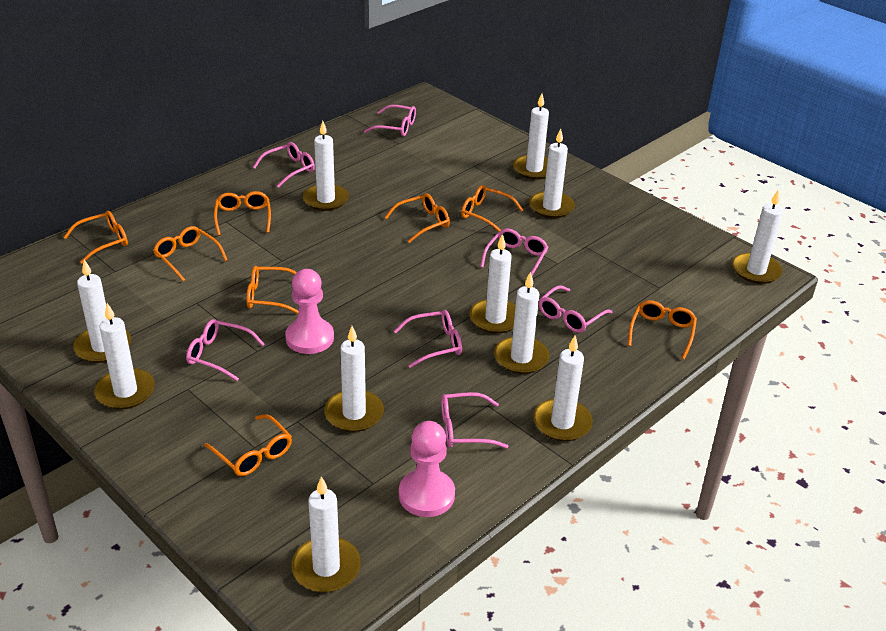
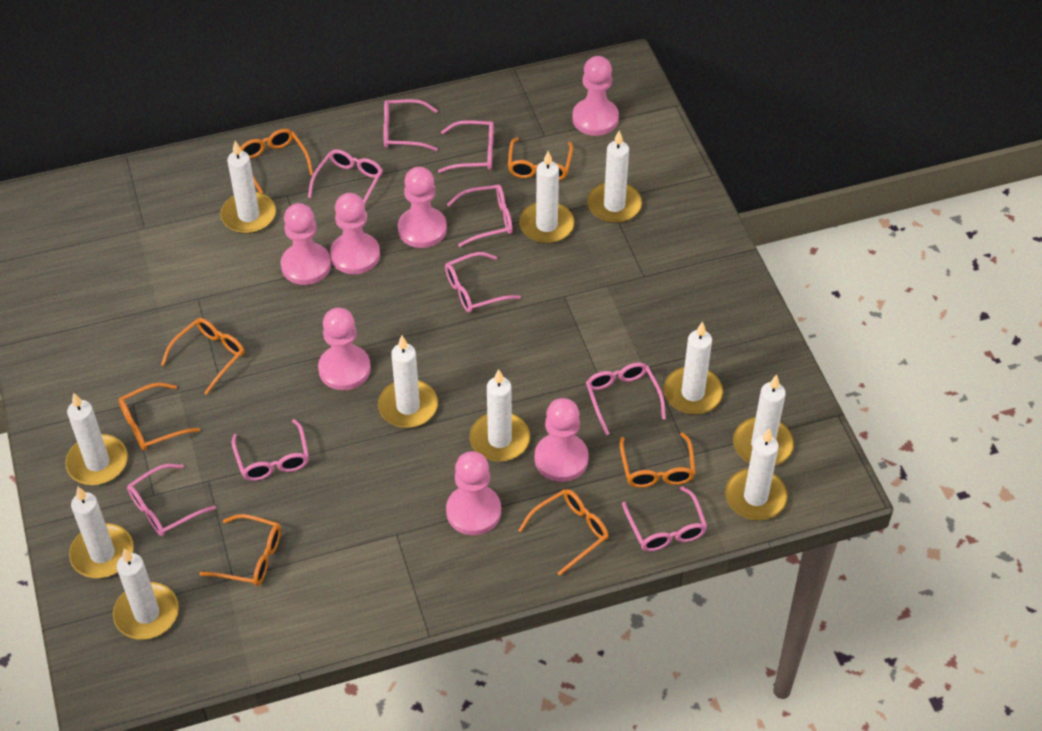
orange glasses: [64,211,128,264] [153,226,228,281] [204,414,292,476] [214,191,271,236] [246,266,299,314] [384,193,450,243] [461,185,523,232] [628,300,697,359] = 8 -> [118,383,200,451] [161,318,245,395] [199,514,281,586] [240,129,313,193] [508,137,573,180] [518,489,609,576] [620,432,696,488] = 7
pink glasses: [186,319,265,381] [253,142,315,188] [364,105,416,136] [394,310,462,368] [441,392,509,449] [480,228,549,276] [539,285,612,333] = 7 -> [127,464,216,536] [232,419,309,481] [308,149,383,204] [383,99,438,151] [438,120,494,173] [445,252,521,313] [447,185,513,247] [586,363,666,435] [622,486,707,551] = 9
pink pawn: [285,269,334,354] [399,421,455,517] = 2 -> [281,203,331,285] [318,308,371,390] [330,193,380,274] [398,167,447,248] [446,451,501,535] [535,398,589,482] [572,56,619,136] = 7

